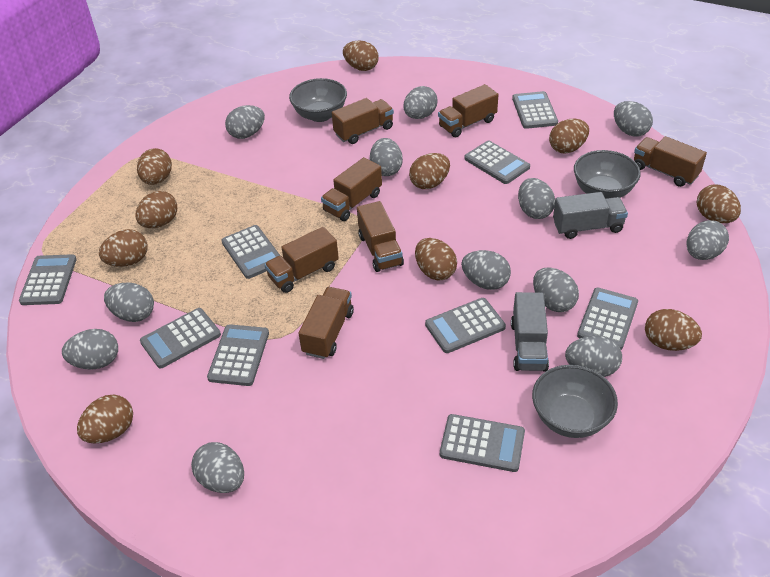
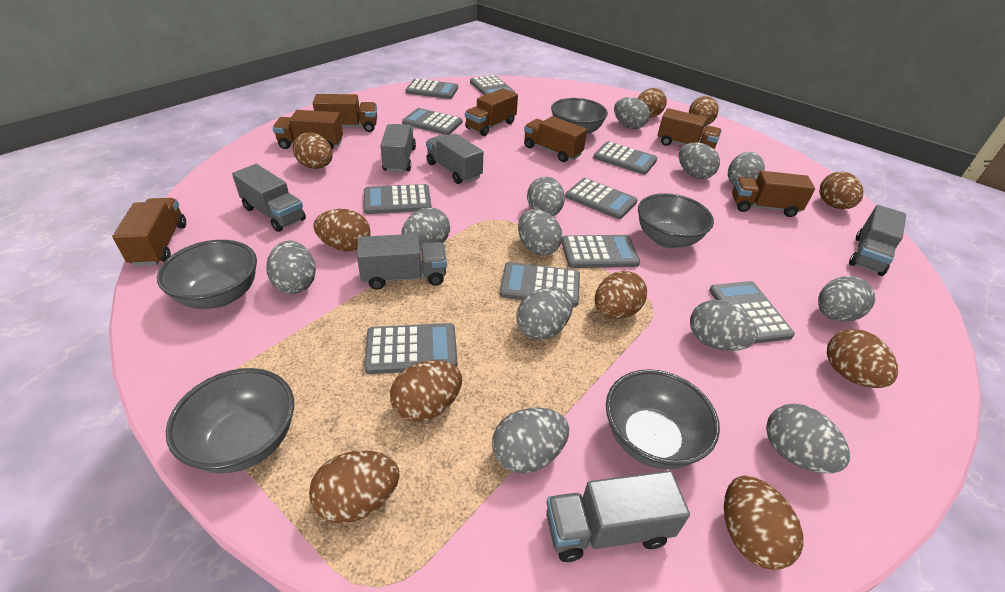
grey bowl: [289,78,347,122] [532,365,618,438] [574,150,641,199] = 3 -> [157,240,257,309] [166,368,294,473] [551,98,608,134] [606,369,720,469] [638,193,714,248] = 5
grey calculator: [19,254,77,305] [140,308,221,368] [207,324,269,386] [221,225,280,279] [425,298,506,353] [440,414,525,472] [464,141,530,184] [512,91,558,129] [577,287,638,350] = 9 -> [364,184,431,214] [364,323,457,374] [402,108,462,135] [406,79,458,99] [470,75,515,95] [500,262,580,307] [561,235,640,268] [565,178,637,219] [593,141,657,175] [709,281,795,344] = 10
grey truck: [511,292,549,371] [553,192,628,239] = 2 -> [232,164,306,232] [357,234,447,290] [380,124,416,172] [426,133,483,184] [546,471,690,562] [849,205,906,276] = 6

